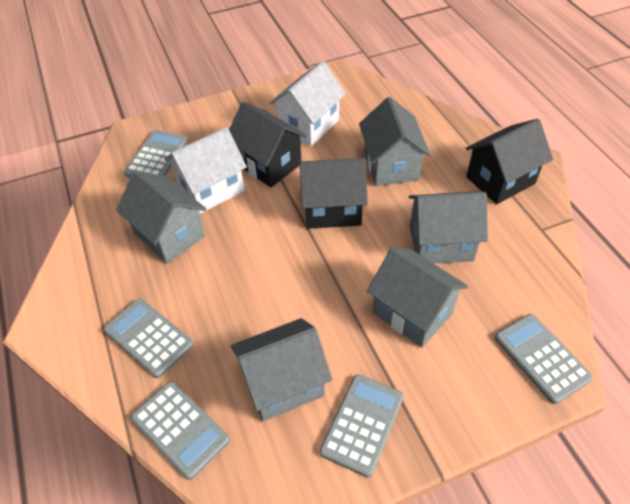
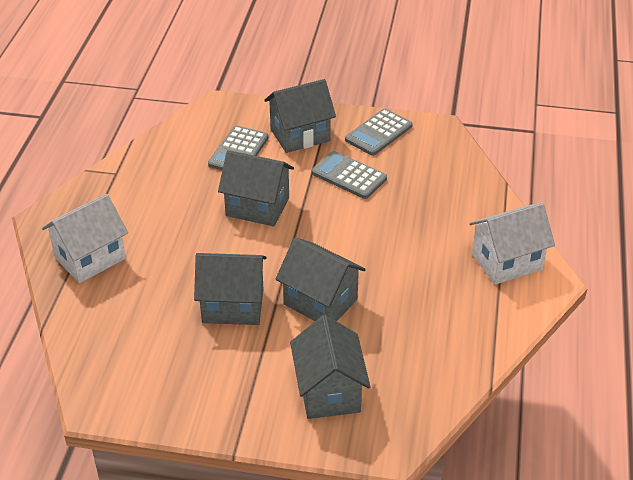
black house: [229,102,307,187] [300,158,368,229] [466,119,553,204] = 3 -> none = 0
grey calculator: [103,299,194,378] [124,130,188,178] [131,382,230,480] [320,374,404,477] [495,314,593,404] = 5 -> [208,125,269,170] [312,151,387,199] [345,109,413,156] = 3

